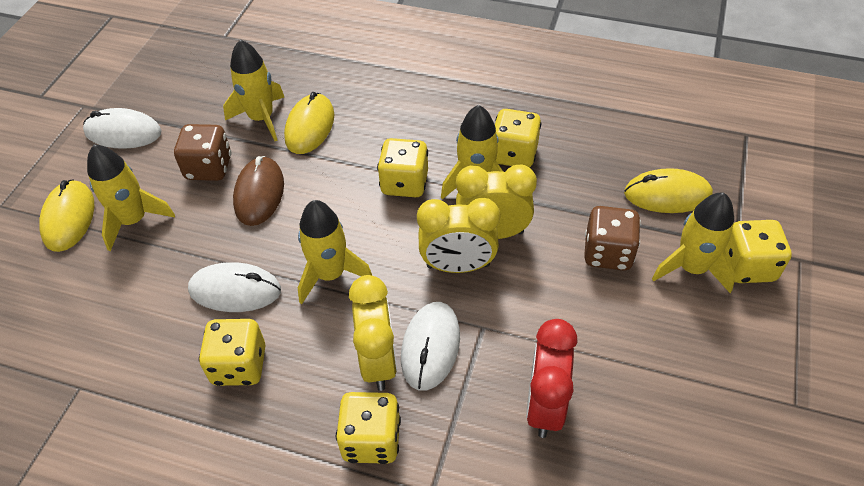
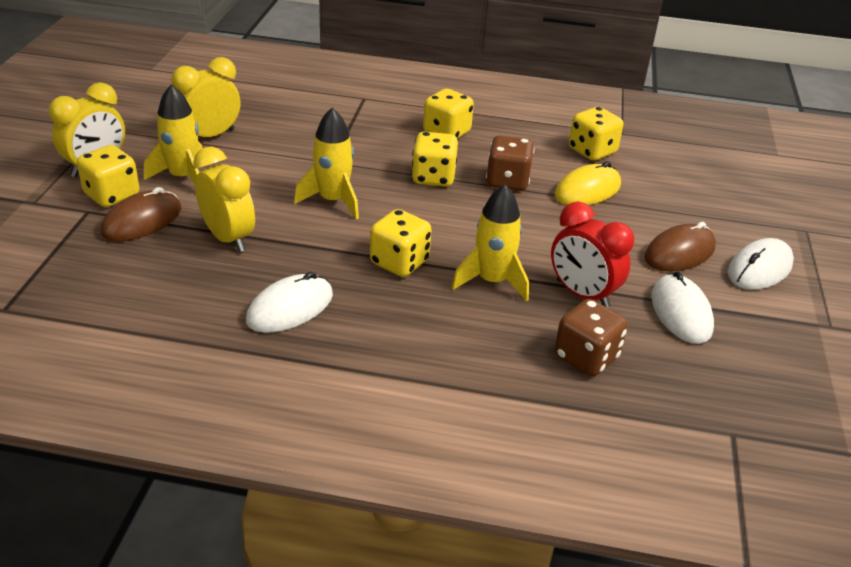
brown mouse: [233,156,284,226] = 1 -> [101,187,181,242] [644,222,716,271] = 2
yellow mouse: [39,180,94,252] [284,92,334,154] [624,168,713,213] = 3 -> [554,161,621,205] = 1
yellow rocket: [87,145,175,251] [223,40,284,141] [298,200,372,304] [441,105,503,199] [652,193,736,293] = 5 -> [144,84,203,184] [294,107,359,219] [452,184,529,302] = 3

